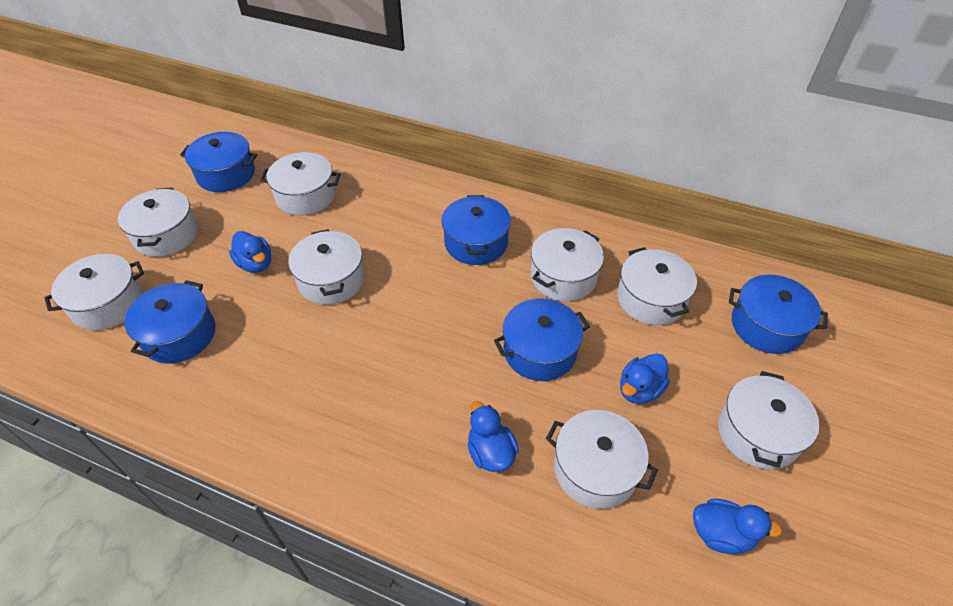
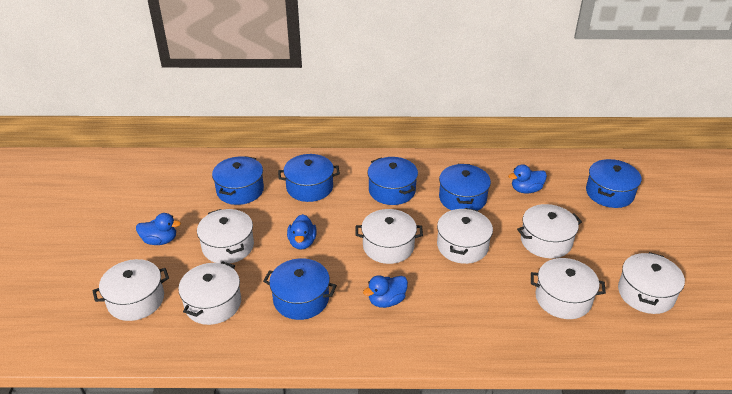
blue pot: [124,280,215,363] [180,132,257,192] [442,195,511,265] [494,298,590,381] [729,275,828,354] = 5 -> [212,156,264,205] [263,258,337,320] [278,154,340,202] [367,157,418,205] [439,164,491,210] [586,159,642,208] = 6

